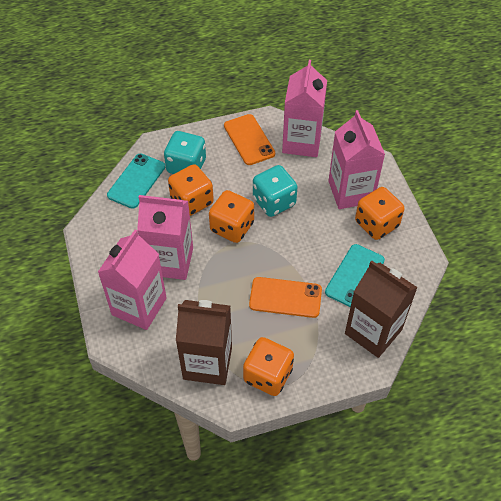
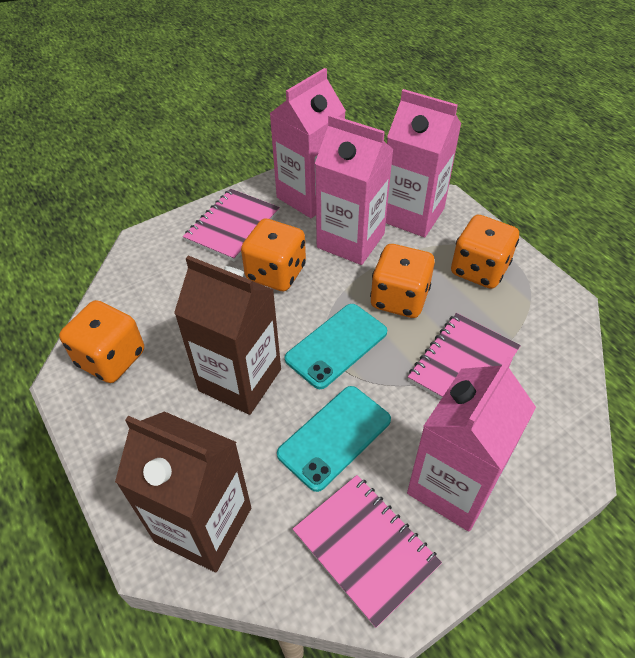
orange phone: [224,114,275,165] [249,277,322,318] = 2 -> none = 0
pink notebook: none = 0 -> [183,189,280,262] [293,475,442,628] [408,313,521,399] = 3
turquoise dice: [164,131,206,174] [253,165,298,217] = 2 -> none = 0

